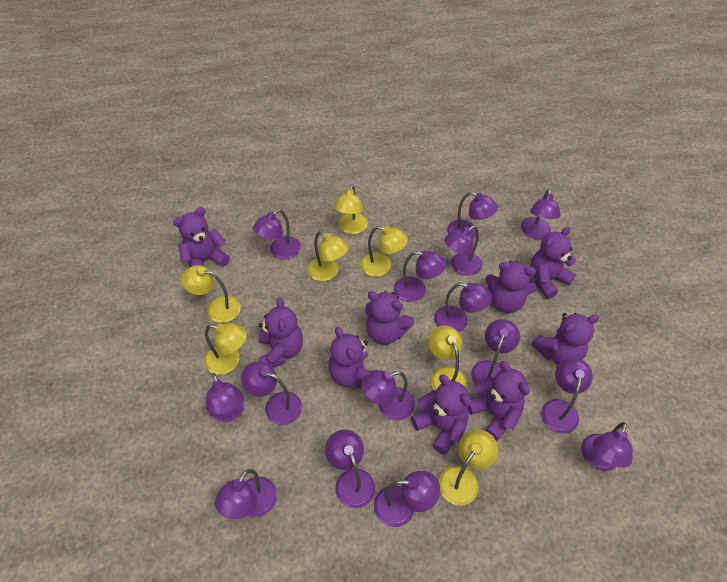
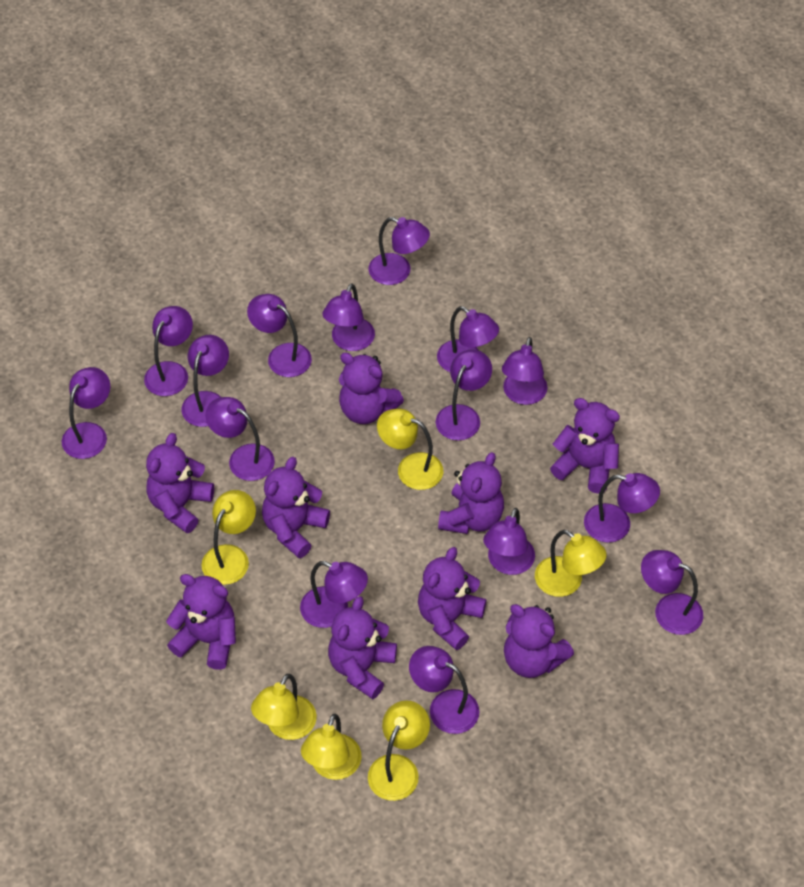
yellow lamp: [181,265,241,323] [204,323,247,375] [307,231,349,281] [334,184,368,234] [360,226,408,277] [429,325,467,391] [439,429,498,505] = 7 -> [201,490,256,585] [251,674,317,740] [301,714,362,780] [368,700,430,801] [377,409,443,490] [535,530,607,597] = 6

